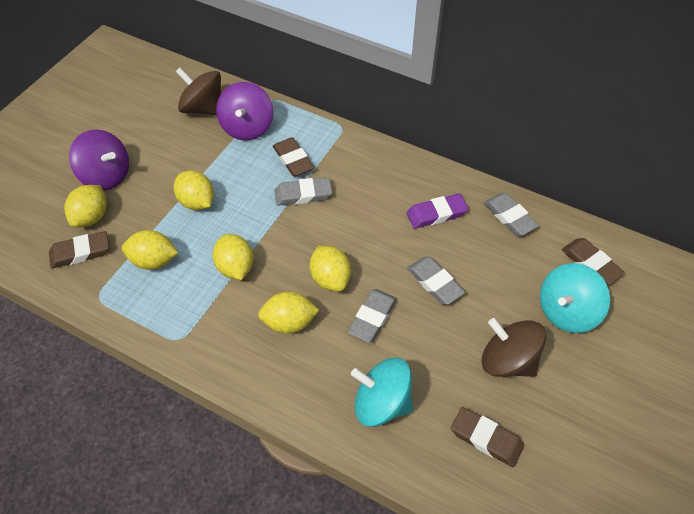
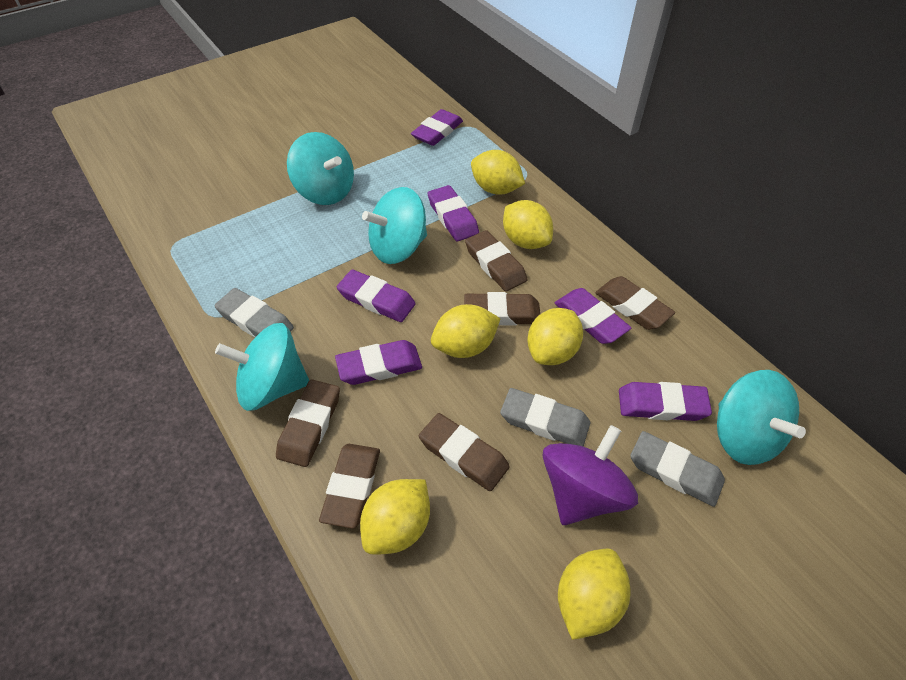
brown eraser: [49,231,109,269] [273,137,314,177] [451,407,524,467] [562,238,625,285] = 4 -> [276,379,340,467] [319,444,380,528] [419,413,510,491] [464,292,540,325] [465,230,527,292] [595,276,675,330] = 6
brown spinning top: [176,68,221,115] [482,318,546,377] = 2 -> none = 0
grey eraser: [274,177,332,206] [348,289,397,343] [407,256,465,305] [484,193,539,236] = 4 -> [214,288,294,337] [500,388,590,447] [630,431,725,507] = 3
purple eraser: [407,194,468,229] = 1 -> [335,340,422,385] [337,269,416,322] [411,109,463,146] [428,185,479,241] [555,288,631,344] [619,382,712,421] = 6
purple spinning top: [69,129,129,190] [216,82,273,141] = 2 -> [542,425,638,525] = 1
turquoise spinning top: [351,358,413,427] [540,263,610,333] = 2 -> [215,323,309,411] [287,132,354,205] [362,187,427,264] [717,370,806,465] = 4

